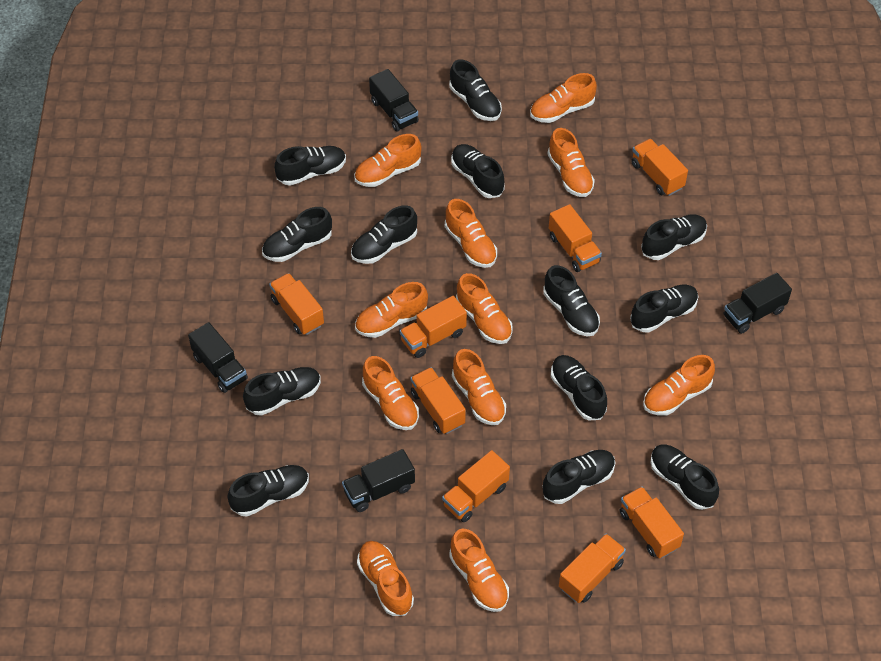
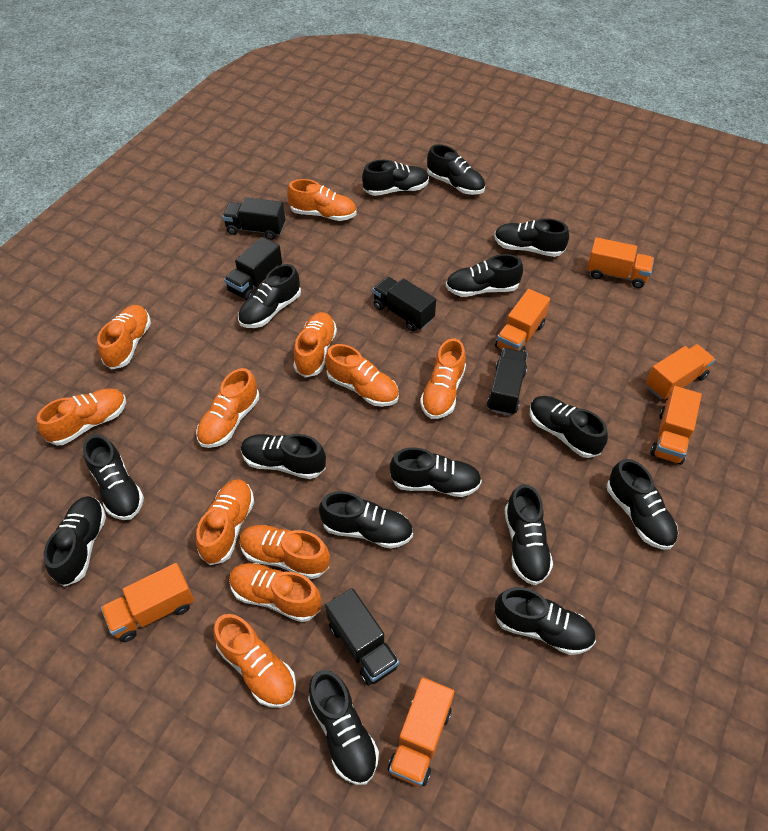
black shoe: [227,465,309,517] [243,367,321,416] [262,207,332,262] [274,146,346,186] [351,205,417,264] [449,59,502,121] [451,144,505,198] [542,450,616,504] [543,265,600,336] [551,355,607,420] [630,285,699,333] [641,214,707,260] [651,445,719,510] = 13 -> [44,496,106,587] [83,435,144,520] [238,264,301,328] [241,434,326,479] [308,670,379,785] [319,491,413,549] [362,160,429,196] [390,448,482,497] [427,144,485,195] [446,254,523,297] [494,218,569,257] [494,587,596,655] [504,484,553,585] [530,396,608,458] [607,459,678,550] = 15
black truck: [188,322,248,393] [342,449,415,512] [369,69,419,132] [724,273,792,334] = 4 -> [222,197,285,240] [224,237,282,300] [325,588,399,686] [373,277,436,331] [487,348,528,415] = 5
orange truck: [269,273,324,335] [400,296,467,358] [410,367,466,434] [442,450,510,522] [549,204,602,272] [559,534,626,603] [620,487,684,558] [631,139,688,196] = 8 -> [101,563,194,642] [388,677,454,787] [495,289,550,352] [587,237,654,288] [646,344,715,400] [650,386,702,465] = 6

